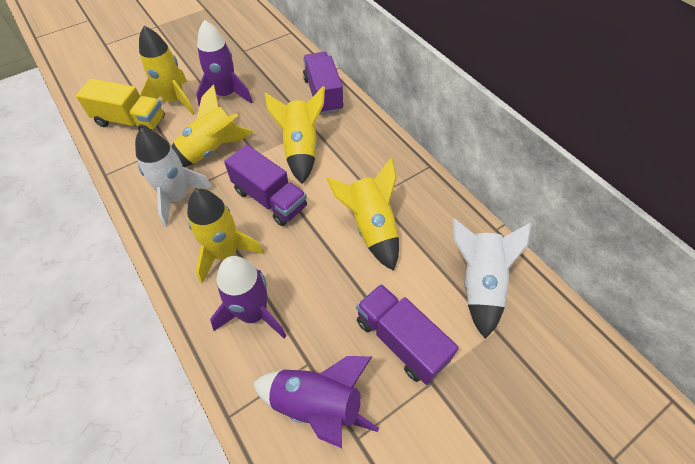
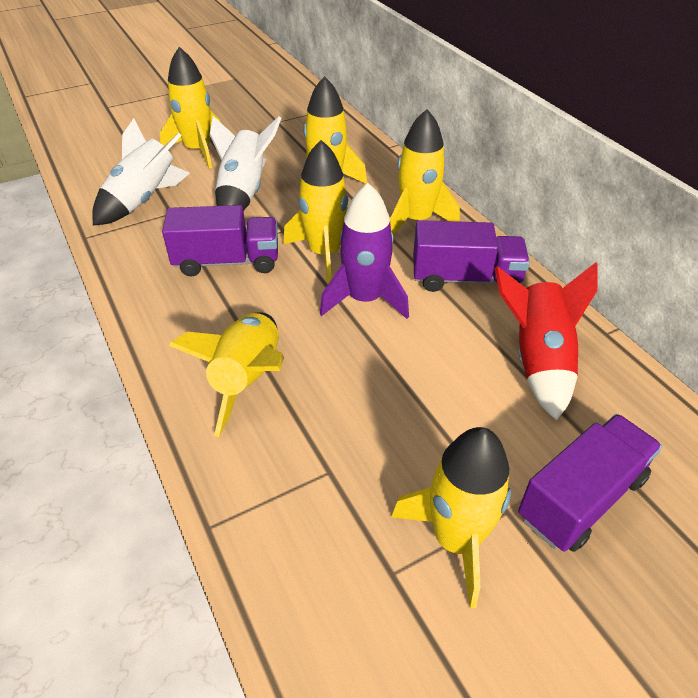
purple rocket: [196,20,253,106] [210,256,286,338] [253,356,379,448] = 3 -> [320,183,409,319] = 1
red rocket: none = 0 -> [495,262,598,421] = 1
yellow rocket: [139,26,195,115] [171,84,254,167] [187,189,264,284] [265,86,325,184] [327,157,399,271] = 5 -> [160,47,220,169] [168,312,284,437] [283,140,348,284] [304,76,367,184] [390,109,460,235] [392,427,511,609] = 6
yellow truck: [76,78,165,131] = 1 -> none = 0

